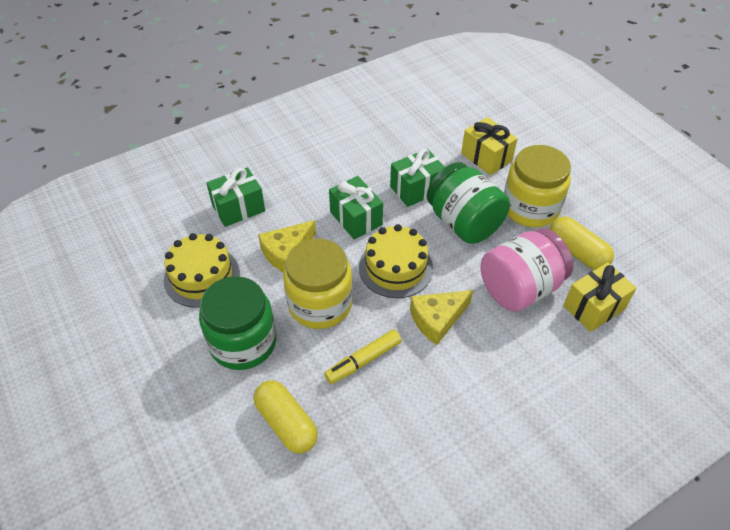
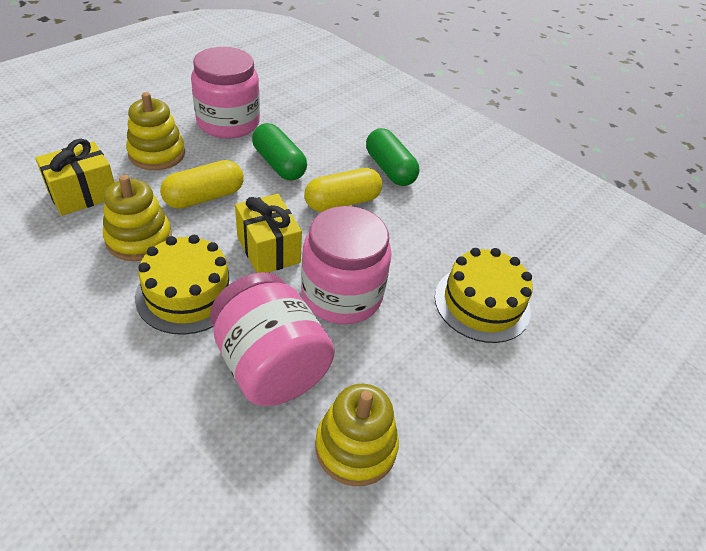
green capsule: none = 0 -> [252,123,307,181] [366,128,419,186] = 2
green gift: [206,167,265,227] [329,176,383,240] [390,149,445,207] = 3 -> none = 0
green jar: [199,276,276,370] [427,162,510,244] = 2 -> none = 0
pink jar: [481,228,573,311] = 1 -> [191,47,260,139] [210,272,335,406] [301,206,392,324] = 3
yellow cheese: [258,220,316,272] [410,290,473,345] = 2 -> none = 0
yellow jar: [283,239,353,329] [504,145,571,227] = 2 -> none = 0
yellow marker: [324,329,402,384] = 1 -> none = 0
yellow stacking toy: none = 0 -> [103,175,172,261] [126,92,185,170] [315,383,399,486] = 3

